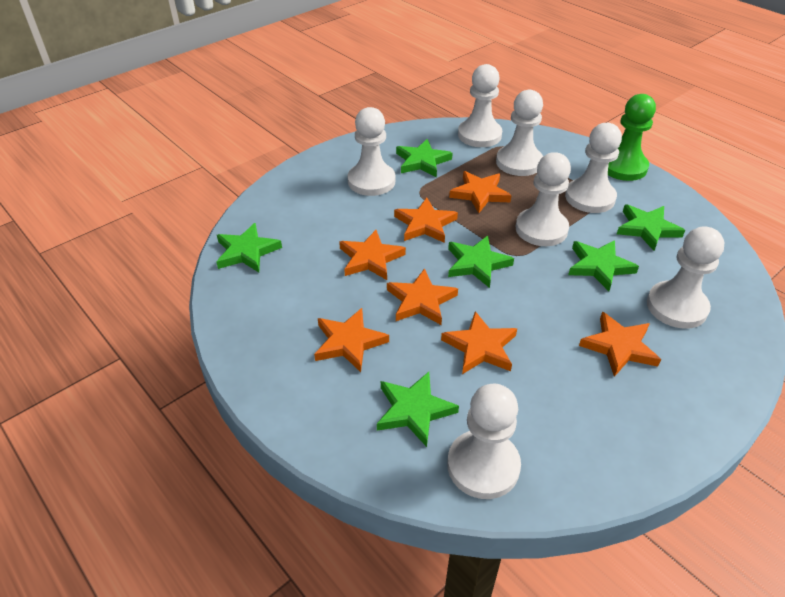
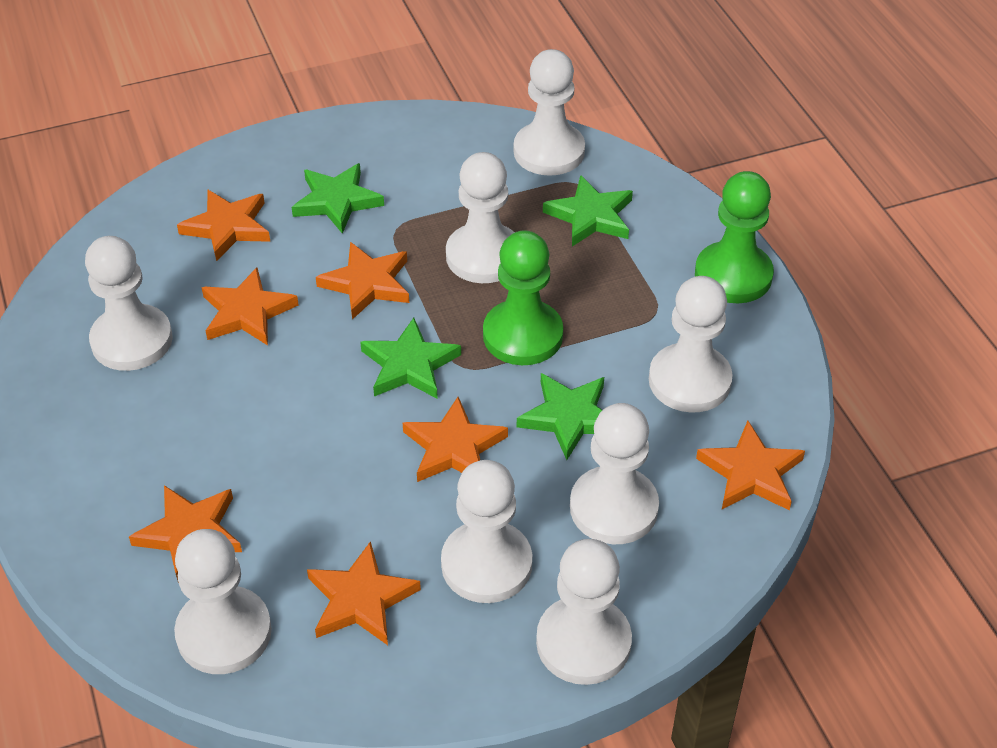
green pawn: [608,94,656,181] = 1 -> [483,230,563,365] [695,171,774,303] = 2
green star: [217,223,282,272] [377,372,459,447] [396,139,452,177] [448,236,514,288] [568,240,639,291] [617,204,685,251] = 6 -> [292,163,384,234] [360,318,461,399] [517,373,604,460] [543,175,633,247] = 4
white pawn: [348,107,395,196] [447,384,521,499] [458,64,502,147] [496,90,543,176] [516,152,571,246] [565,123,622,213] [647,226,725,329] = 7 -> [85,236,173,371] [174,529,272,674] [441,460,532,603] [446,152,515,283] [514,49,585,176] [536,539,632,685] [570,403,659,544] [649,276,733,413] = 8

